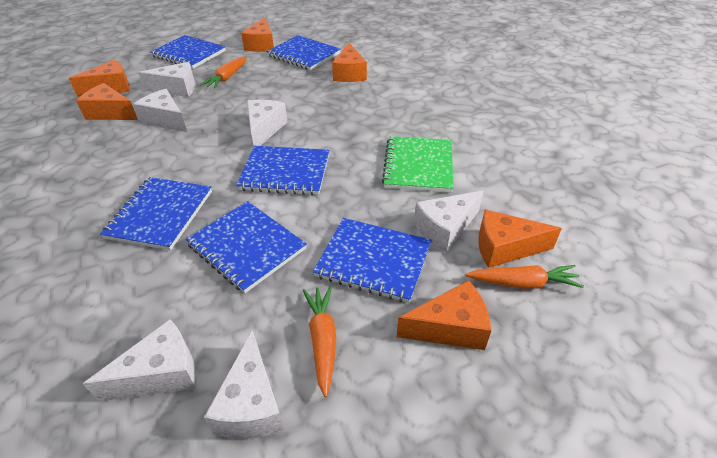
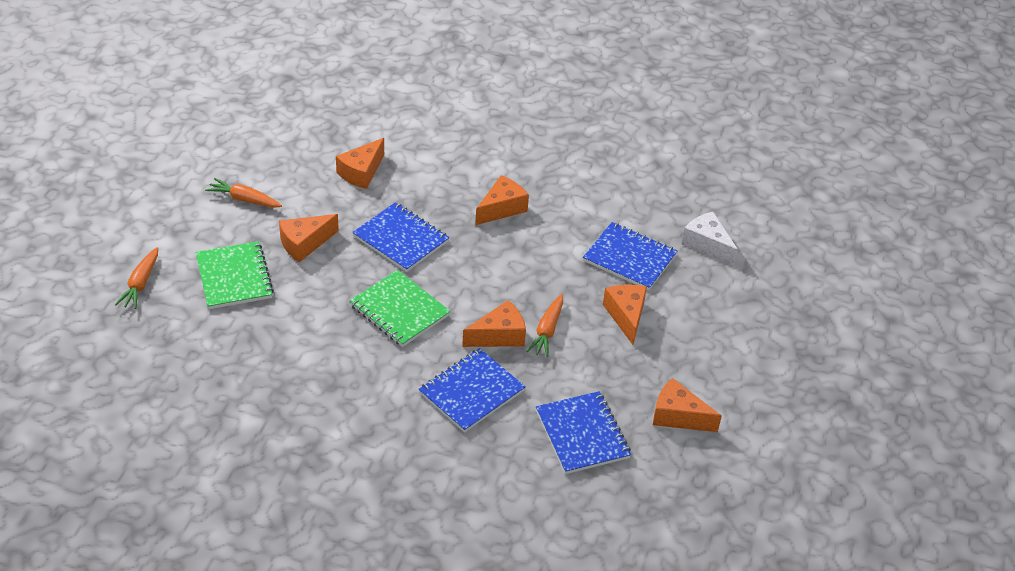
blue notebook: [100,177,212,250] [150,35,226,69] [186,201,307,293] [236,146,330,195] [267,35,341,70] [313,218,432,303] = 6 -> [352,202,449,272] [419,348,526,433] [536,391,631,474] [583,222,677,290] = 4
green notebook: [382,136,454,192] = 1 -> [195,241,274,309] [349,270,451,347] = 2
white cheese: [83,319,197,402] [133,89,187,132] [138,62,195,97] [204,330,284,439] [247,100,287,146] [414,191,483,253] = 6 -> [682,212,738,266] = 1

